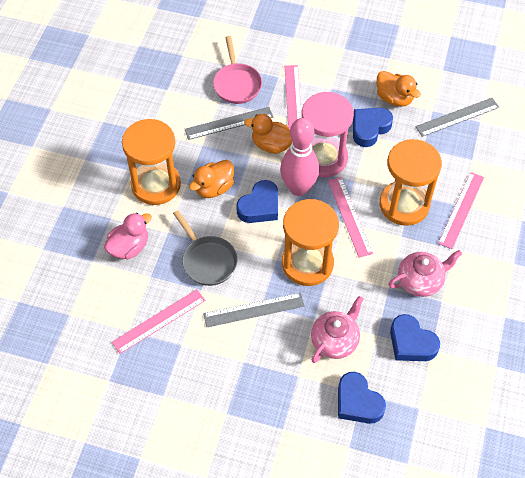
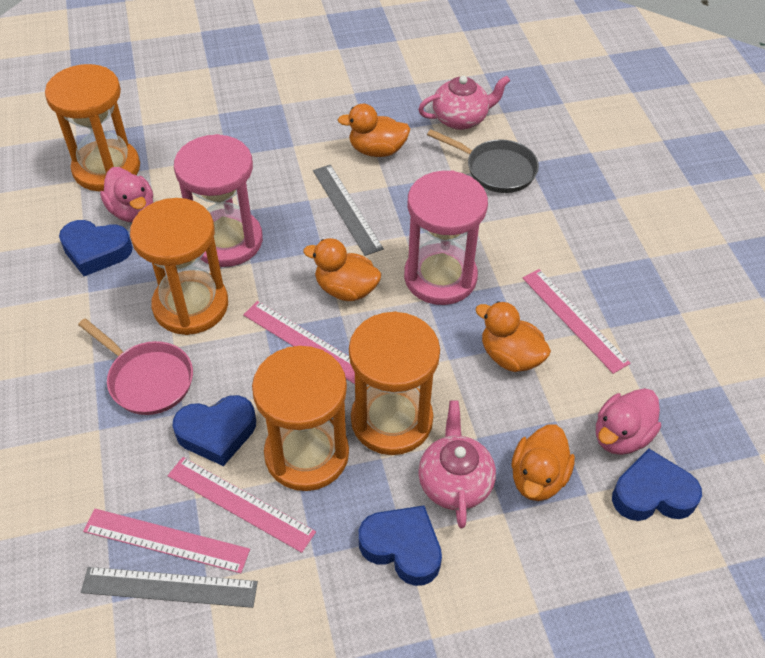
grey ruler: [185,107,273,140] [203,293,305,327] [415,98,499,137] = 3 -> [81,567,258,608] [313,165,384,256] = 2
orange duck: [189,160,234,198] [244,114,292,154] [377,71,421,107] = 3 -> [303,238,381,301] [338,104,410,157] [475,301,551,372] [511,424,575,501] = 4
orange hourglass: [122,119,181,205] [282,199,339,286] [380,139,442,226] = 3 -> [45,64,140,191] [130,198,228,335] [252,346,349,491] [349,311,440,455] = 4
pink bowling pin: [280,118,320,196] = 1 -> none = 0
pink duck: [104,213,152,259] = 1 -> [100,167,153,222] [596,388,661,455] = 2
pink hourglass: [302,92,354,177] = 1 -> [174,134,263,267] [404,170,488,305] = 2

